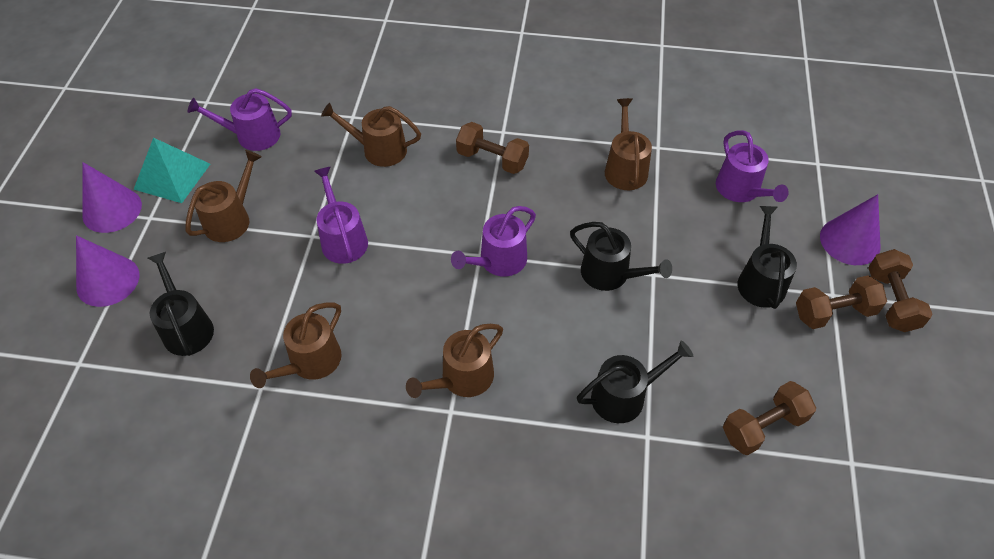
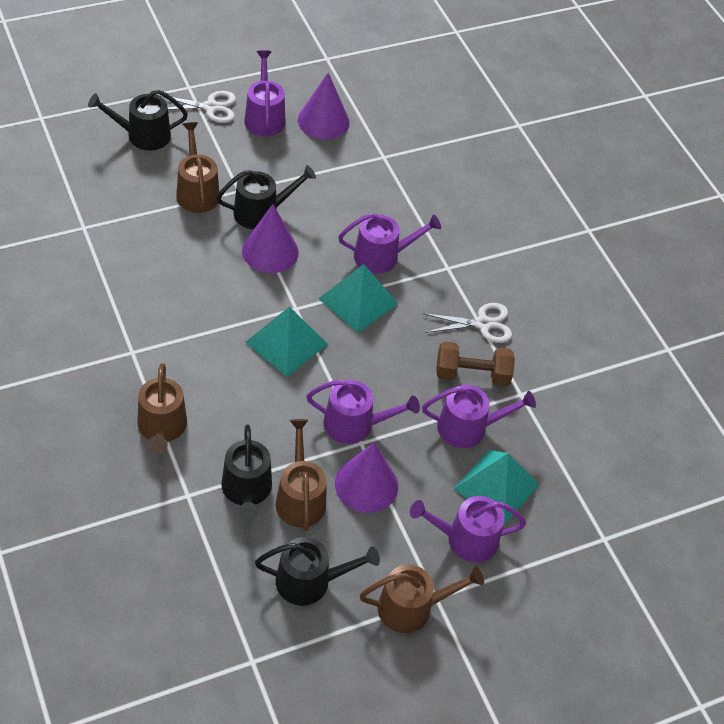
brown dumbbell: [456,122,529,174] [723,381,816,455] [796,275,887,329] [868,249,933,332] = 4 -> [436,342,515,386] = 1
brown watering can: [185,150,261,242] [250,303,342,388] [321,103,421,167] [406,324,503,398] [605,98,652,190] = 5 -> [137,363,187,454] [176,122,219,213] [276,419,327,531] [360,565,484,633] = 4
purple watering can: [188,88,292,151] [314,167,368,264] [451,206,536,276] [716,130,789,202] = 4 -> [244,50,285,136] [306,380,420,444] [338,213,441,273] [410,496,526,562] [422,385,536,448] = 5
turquoise pyramid: [134,138,210,203] = 1 -> [245,306,328,377] [318,264,398,333] [454,450,539,525] = 3
white scissors: none = 0 -> [158,91,236,123] [423,303,512,343] = 2

